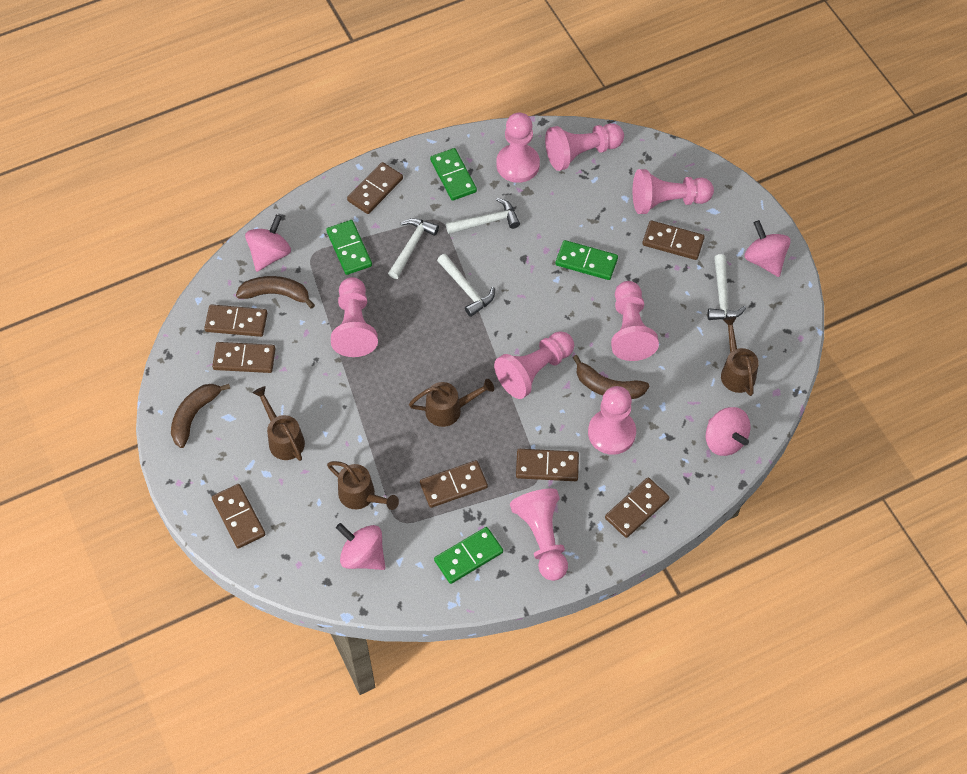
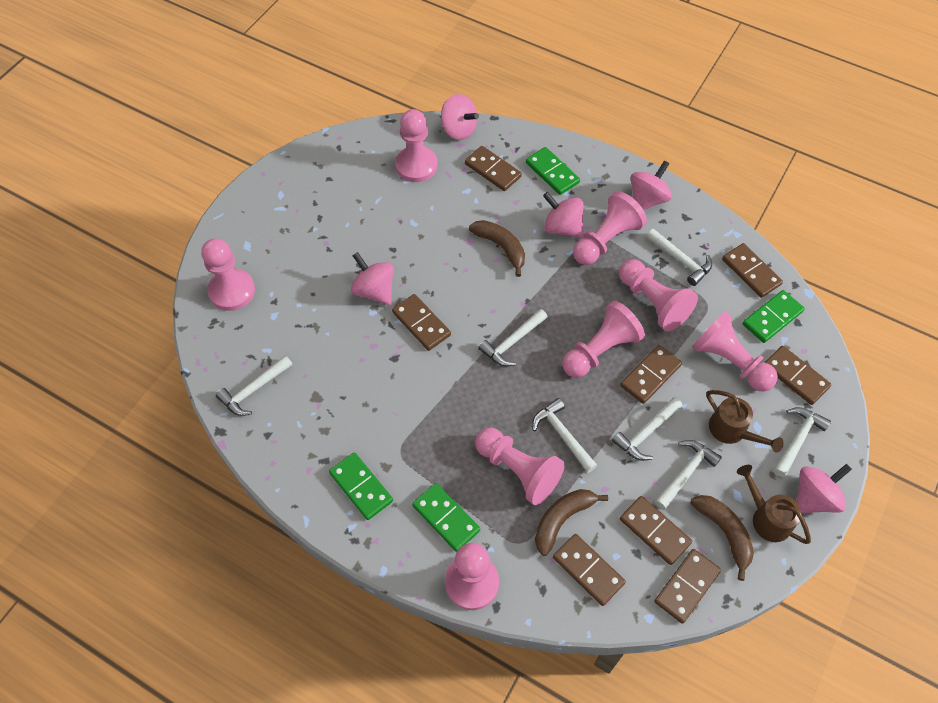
brown watering can: [253,386,305,461] [327,461,399,510] [409,379,494,427] [721,317,759,396] = 4 -> [706,390,784,453] [737,465,811,544] = 2
pink spinning top: [245,215,291,272] [336,523,385,570] [706,407,751,456] [744,220,791,277] = 4 -> [351,252,394,305] [441,94,479,140] [543,192,584,238] [631,160,672,210] [796,464,852,513] = 5
white hammer: [388,218,439,279] [437,254,495,317] [446,198,520,234] [708,254,746,320] = 4 -> [216,355,292,416] [478,309,548,366] [532,398,597,473] [612,397,682,461] [646,229,712,286] [655,440,722,510] [773,407,831,478] = 7

